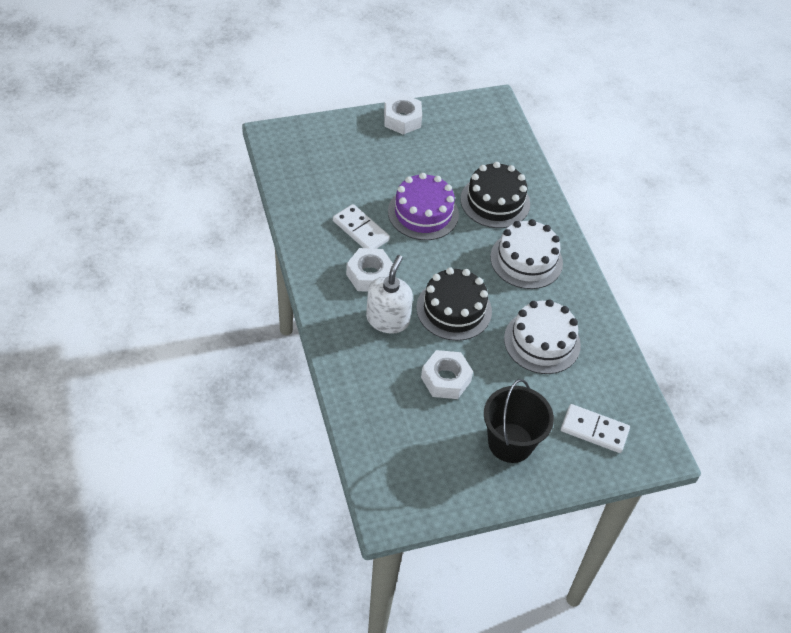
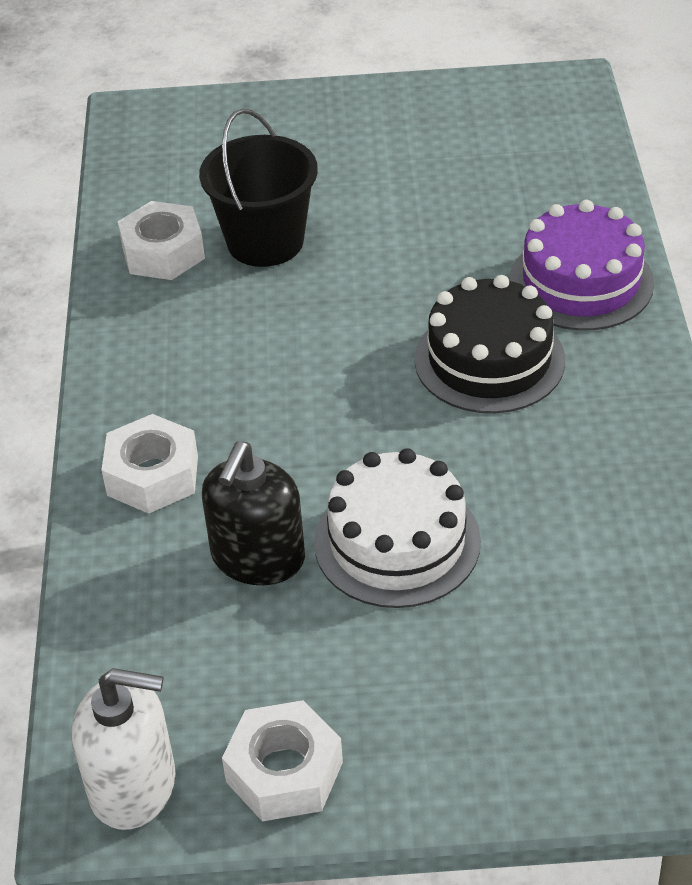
black cake: [416,267,492,341] [460,162,530,228] = 2 -> [415,275,565,413] = 1
black soap dispenser: none = 0 -> [202,441,305,585] = 1
white cake: [490,219,563,289] [504,299,581,374] = 2 -> [314,448,481,608] = 1
white domino: [333,204,390,249] [561,404,630,453] = 2 -> none = 0

